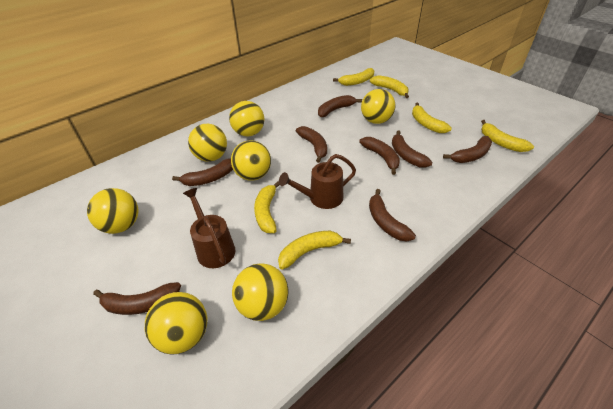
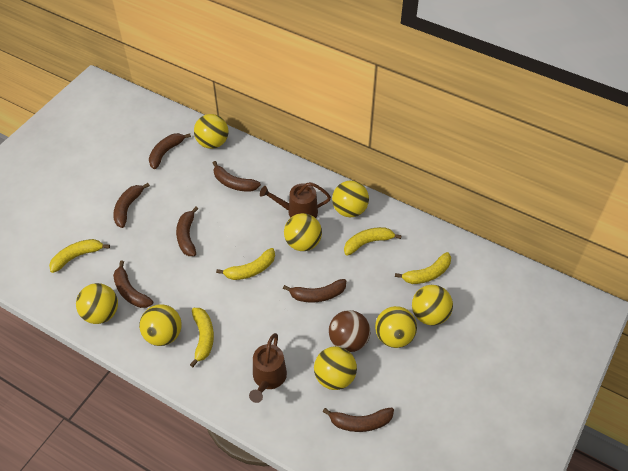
brown ball: none = 0 -> [329,310,370,352] = 1
brown banana: [93,282,181,315] [172,158,233,186] [296,126,327,163] [318,95,362,117] [359,137,400,175] [369,189,416,241] [392,130,433,168] [443,136,492,163] = 8 -> [113,183,150,228] [113,261,153,308] [149,133,191,169] [176,207,198,256] [213,161,261,192] [283,279,346,302] [322,407,394,432] = 7
yellow ball: [87,188,138,234] [145,292,208,355] [188,124,227,162] [229,101,265,137] [231,140,271,181] [232,263,288,321] [361,89,396,124] = 7 -> [76,283,118,324] [139,304,182,346] [194,114,228,149] [284,213,322,251] [314,347,357,390] [332,180,369,217] [375,306,417,348] [412,285,453,326] = 8
yellow banana: [254,181,279,233] [278,231,351,270] [333,68,374,86] [370,75,409,98] [412,103,452,133] [481,120,534,152] = 6 -> [49,239,110,273] [190,308,214,367] [216,248,275,280] [344,227,402,256] [395,252,451,284] = 5

